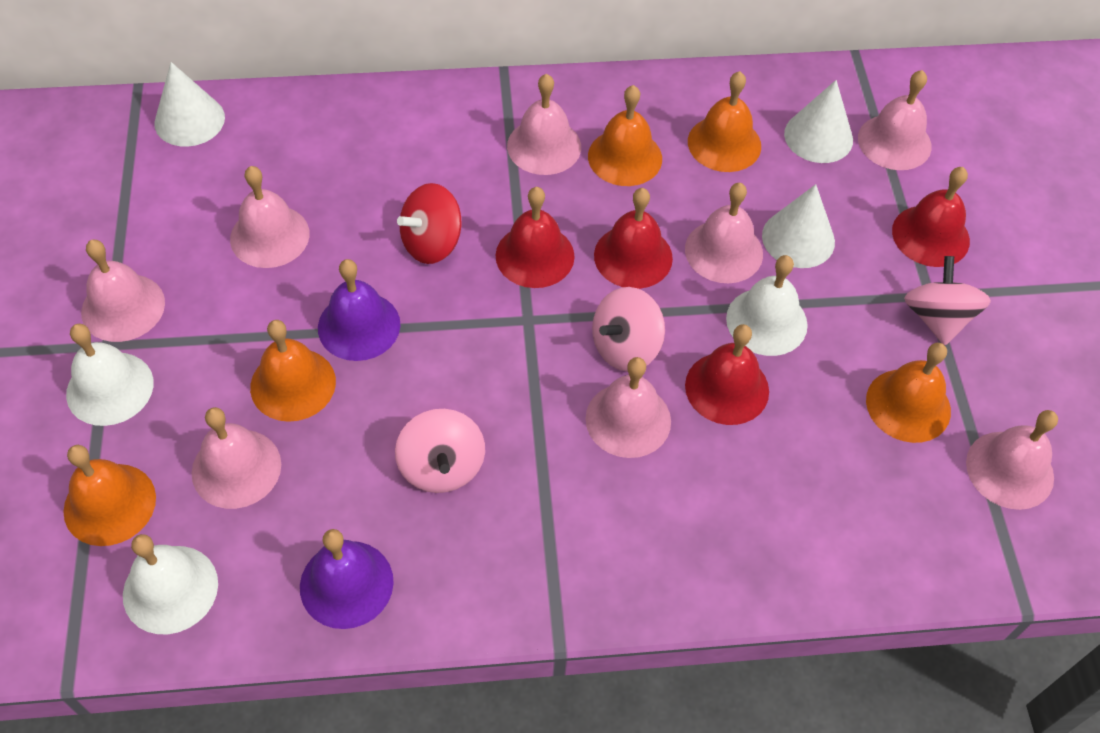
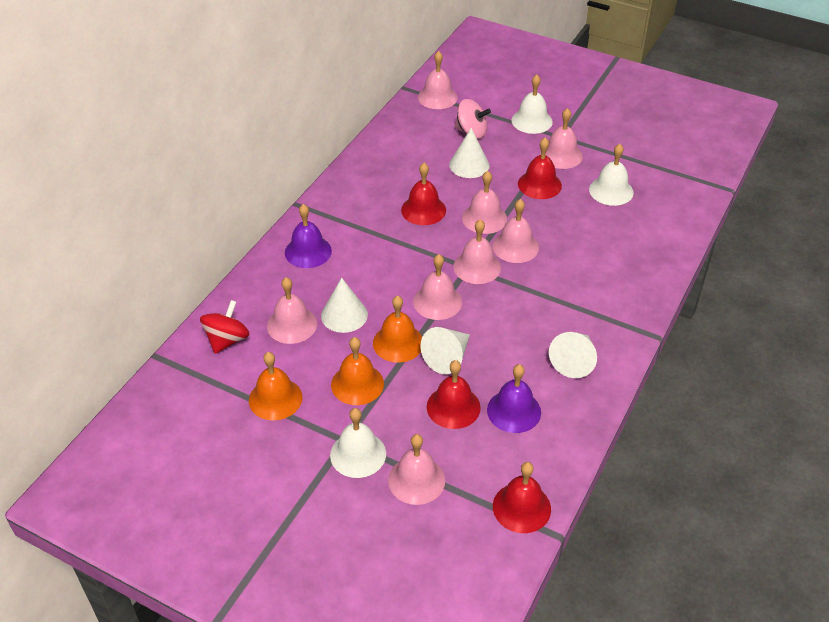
orange bell: [63,445,156,546] [250,320,336,422] [588,85,662,186] [688,71,761,172] [866,343,951,443] = 5 -> [249,352,302,421] [331,337,384,405] [373,295,422,363] = 3
pink spinning top: [395,409,485,493] [592,287,665,371] [904,256,991,345] = 3 -> [455,99,491,139] = 1
white cone: [154,62,225,147] [762,184,835,268] [784,80,853,163] = 3 -> [321,278,368,333] [421,327,470,374] [449,128,490,178] [549,332,597,378] = 4

